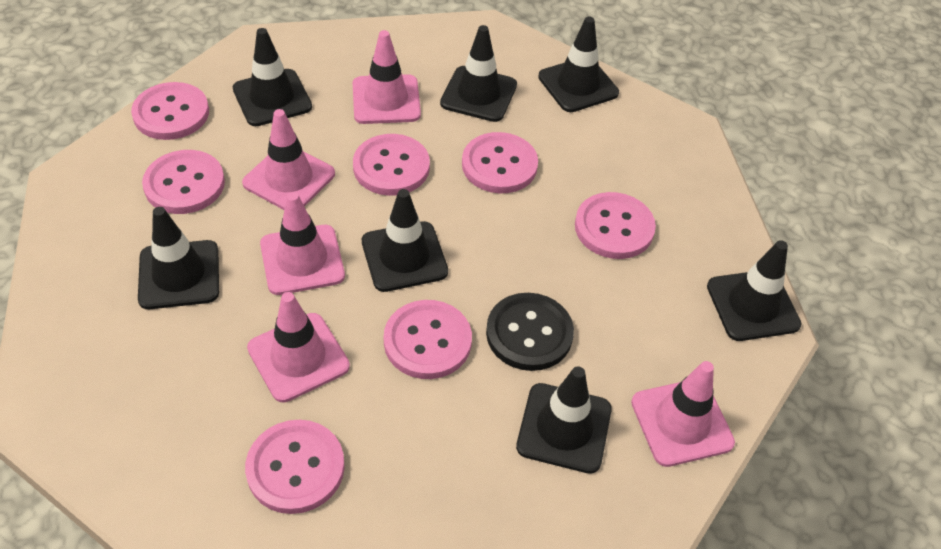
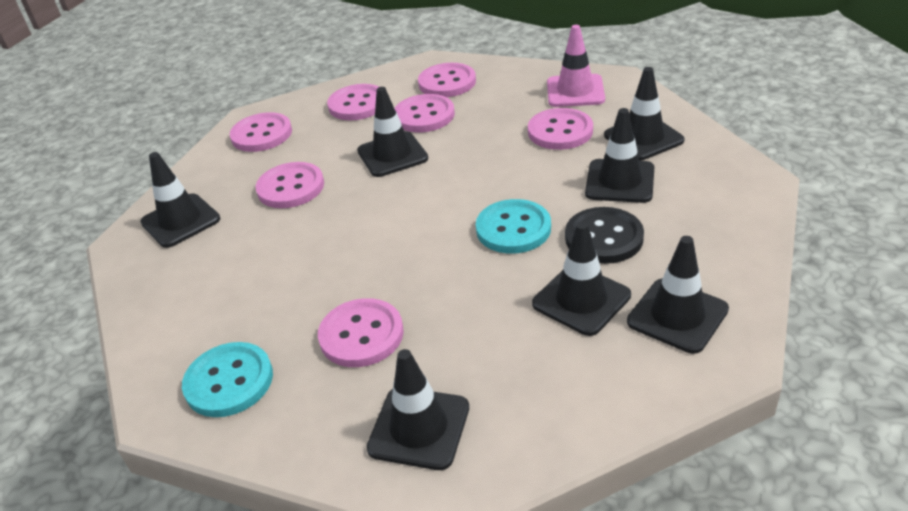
pink traffic cone: [242,109,335,210] [247,292,350,403] [260,192,345,295] [353,30,421,124] [631,361,735,467] = 5 -> [547,25,605,107] = 1
turquoise button: none = 0 -> [182,342,273,417] [476,199,551,254] = 2

